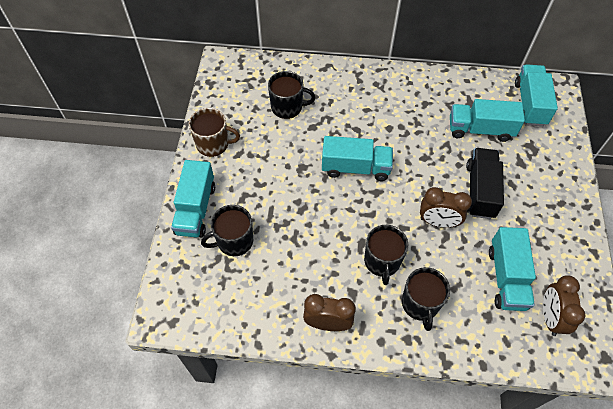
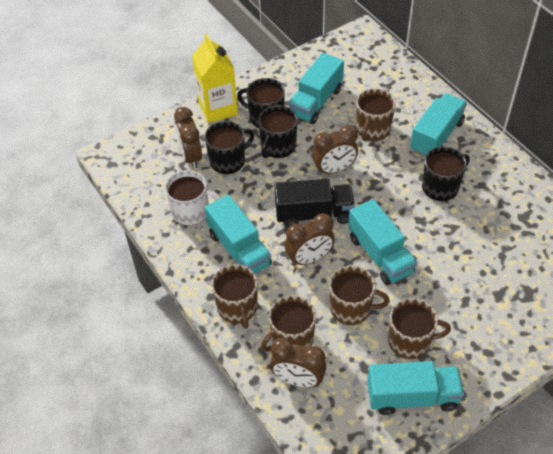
brown clock: [303,294,356,331] [420,187,472,228] [543,275,585,336] = 3 -> [174,107,202,169] [270,338,326,388] [285,213,335,266] [312,125,358,175] = 4
brown mug: [189,108,240,157] = 1 -> [212,264,257,329] [261,295,316,352] [329,266,390,325] [356,88,396,141] [388,298,451,359] = 5
white mug: none = 0 -> [165,170,221,226] = 1
yellow carton: none = 0 -> [192,33,238,123] = 1

